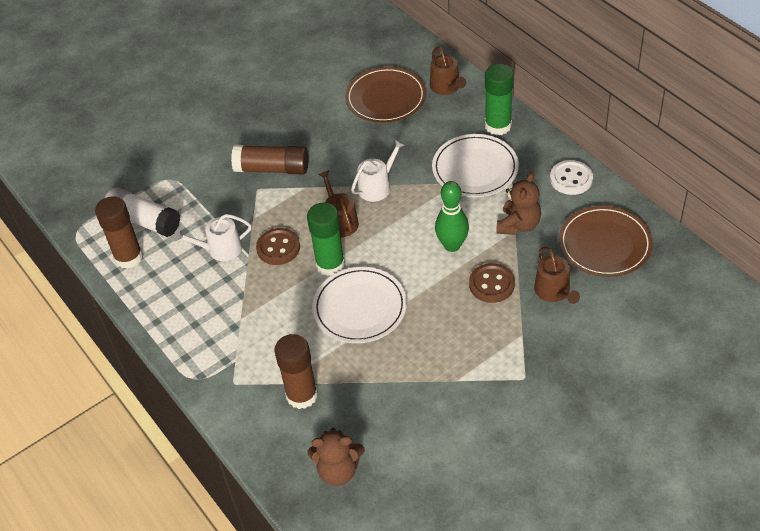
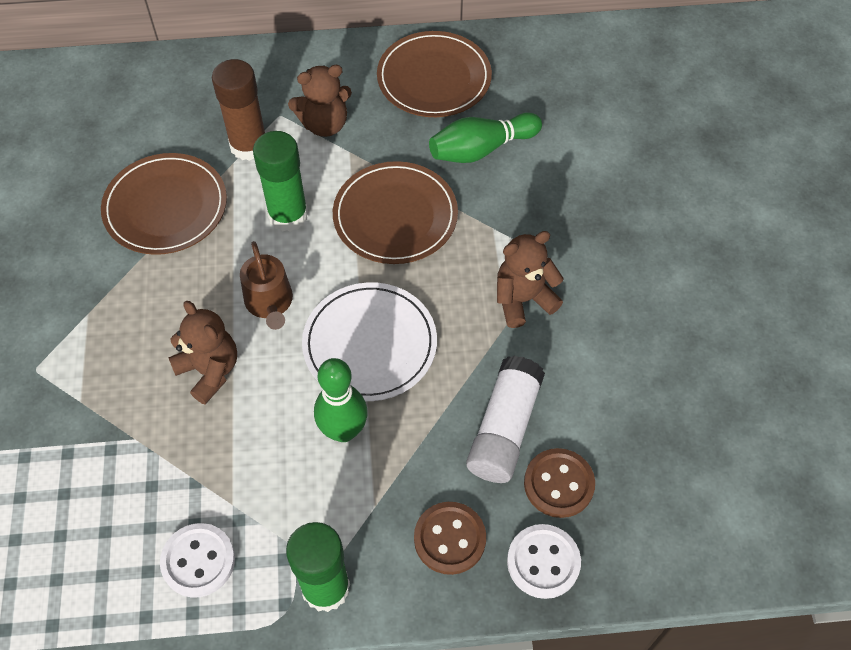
brown glue stick: [95,196,143,269] [231,145,308,174] [274,334,318,409] = 3 -> [212,59,265,161] = 1
brown plate: [345,67,426,123] [559,206,653,277] = 2 -> [101,153,227,255] [333,161,458,264] [377,31,492,117] = 3
brown teddy bear: [307,428,365,486] [496,172,541,235] = 2 -> [168,301,237,405] [288,65,352,137] [497,231,564,328] = 3
brown watering can: [318,170,359,237] [430,46,466,95] [534,247,580,304] = 3 -> [240,241,293,330] = 1
green bowling pin: [435,181,469,252] = 1 -> [314,358,368,442] [429,112,542,163] = 2
white button: [550,160,593,195] = 1 -> [160,523,235,598] [507,524,581,599] = 2
white plate: [312,267,407,343] [432,134,519,197] = 2 -> [302,282,437,401] = 1
white watering can: [174,214,251,261] [351,139,405,202] = 2 -> none = 0

